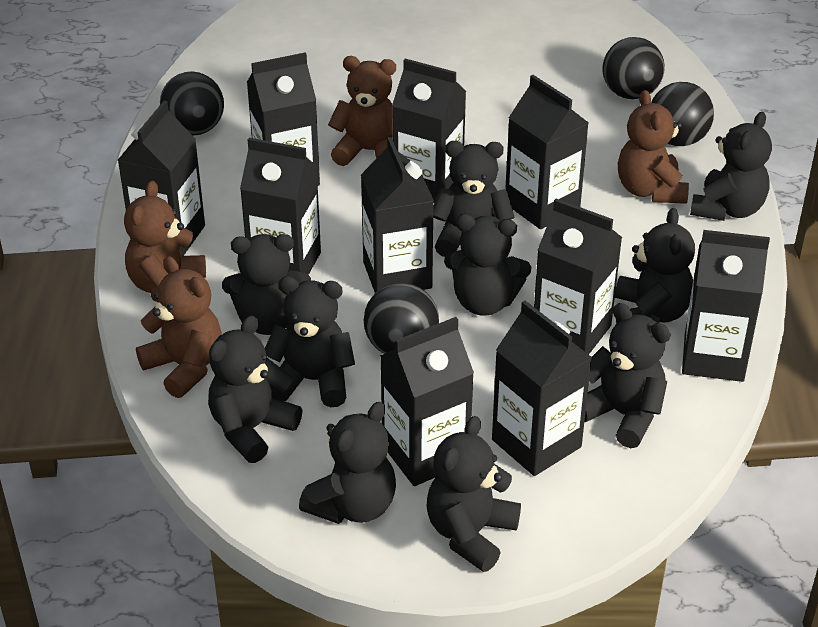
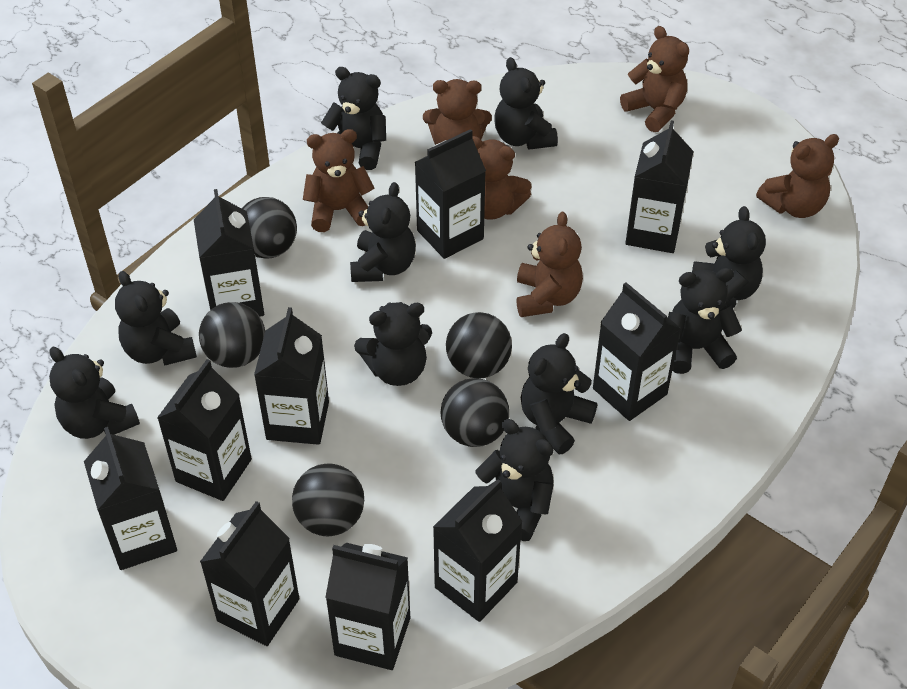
black ball: [160,71,224,136] [364,283,439,354] [602,37,665,99] [651,82,714,146] = 4 -> [199,302,265,368] [242,197,297,259] [292,464,364,536] [441,378,509,447] [446,312,512,378] = 5
brown teddy bear: [124,180,206,302] [136,256,222,398] [328,56,396,166] [618,90,689,204] = 4 -> [303,129,375,232] [423,79,492,145] [472,136,532,220] [516,212,583,317] [620,26,689,132] [756,134,839,218] = 6

